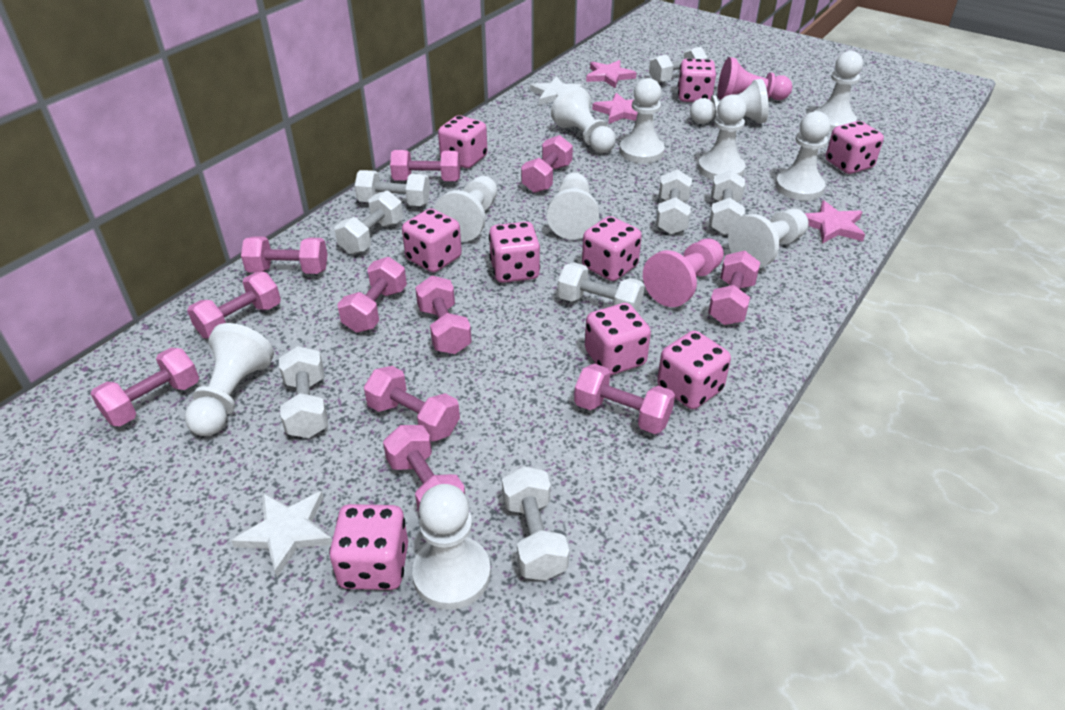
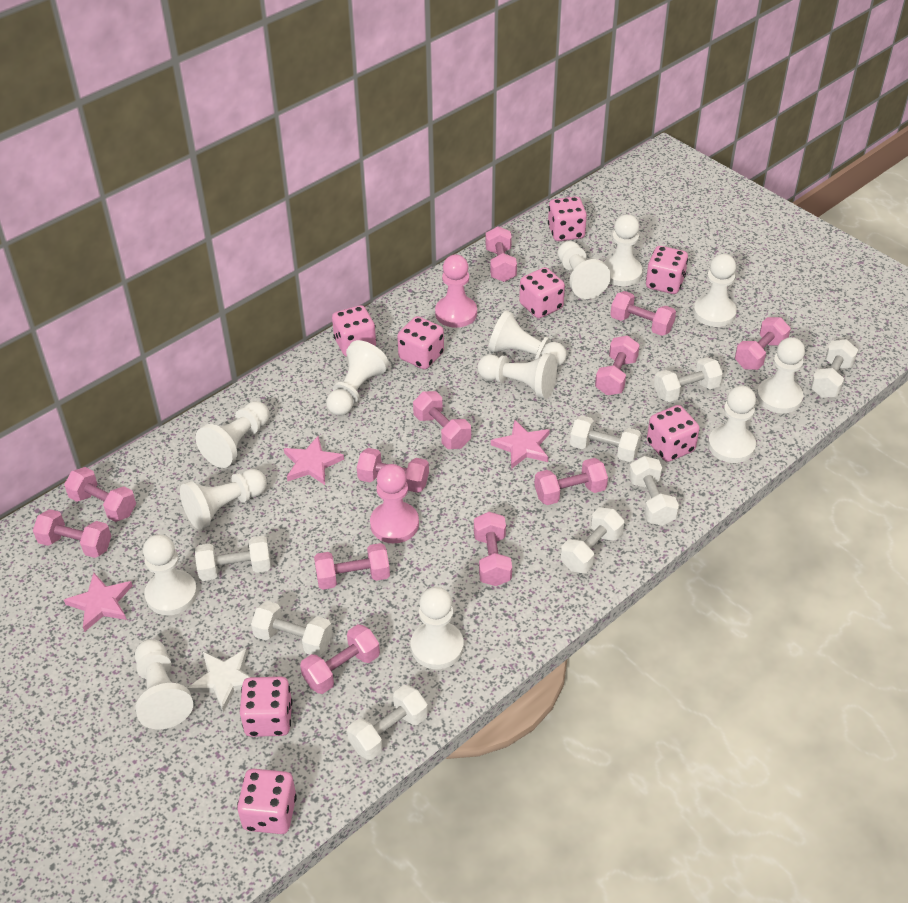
pink dice: [329,504,408,590] [402,208,462,272] [438,115,487,168] [489,222,540,283] [582,216,642,281] [585,303,651,375] [657,330,731,409] [678,59,716,102] [826,121,884,174] = 9 -> [237,768,297,834] [240,677,292,737] [332,305,376,357] [397,316,444,369] [519,267,565,318] [548,196,587,241] [646,246,688,294] [647,405,700,462] = 8
pink dumbbell: [91,347,199,426] [187,272,281,339] [241,236,328,274] [337,257,407,333] [364,366,460,442] [383,425,465,512] [390,150,460,181] [415,276,472,354] [521,135,573,193] [574,363,675,434] [708,251,761,325] = 11 -> [33,509,111,558] [64,467,136,522] [300,624,380,694] [314,543,390,590] [357,448,429,493] [413,391,471,449] [474,512,512,586] [485,226,517,282] [534,458,608,505] [595,335,640,395] [610,291,676,336] [735,317,791,370] = 12
white pawn: [185,323,274,436] [412,484,491,610] [435,176,497,242] [547,173,599,240] [551,86,616,153] [619,78,665,163] [690,79,769,124] [698,94,746,180] [728,209,809,268] [775,111,831,200] [814,51,863,132] = 11 -> [135,639,193,729] [143,534,197,615] [180,469,267,530] [196,401,269,468] [326,340,389,416] [411,587,464,669] [477,353,557,399] [488,310,567,367] [558,241,611,299] [604,214,643,286] [693,254,737,327] [708,385,756,463] [757,337,805,414] = 13
white star: [231,491,332,577] [530,76,582,105] = 2 -> [188,649,250,712] = 1

